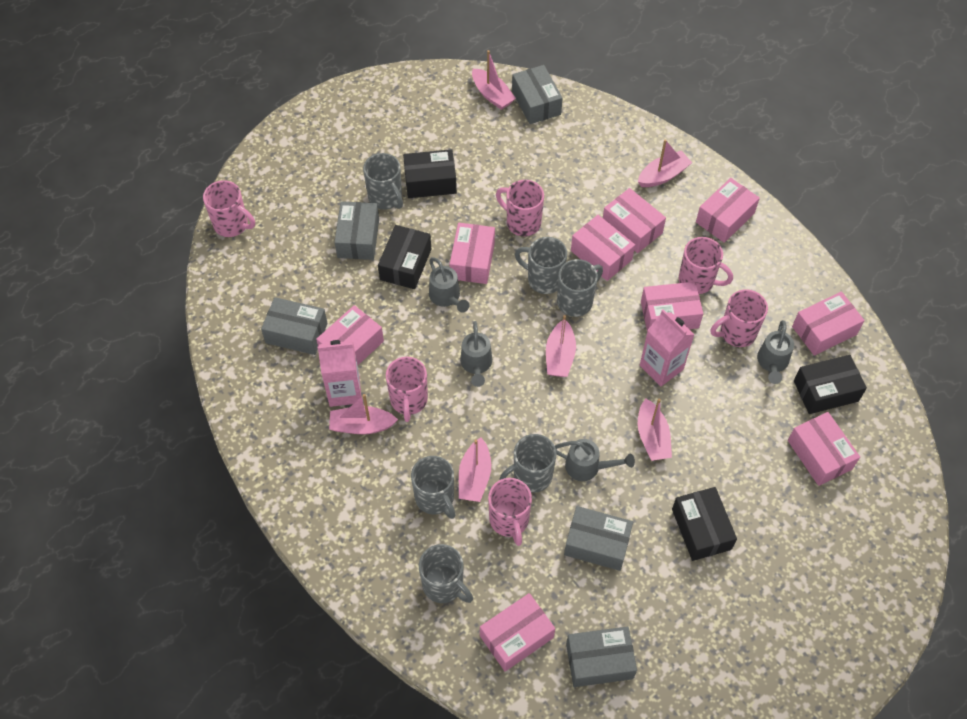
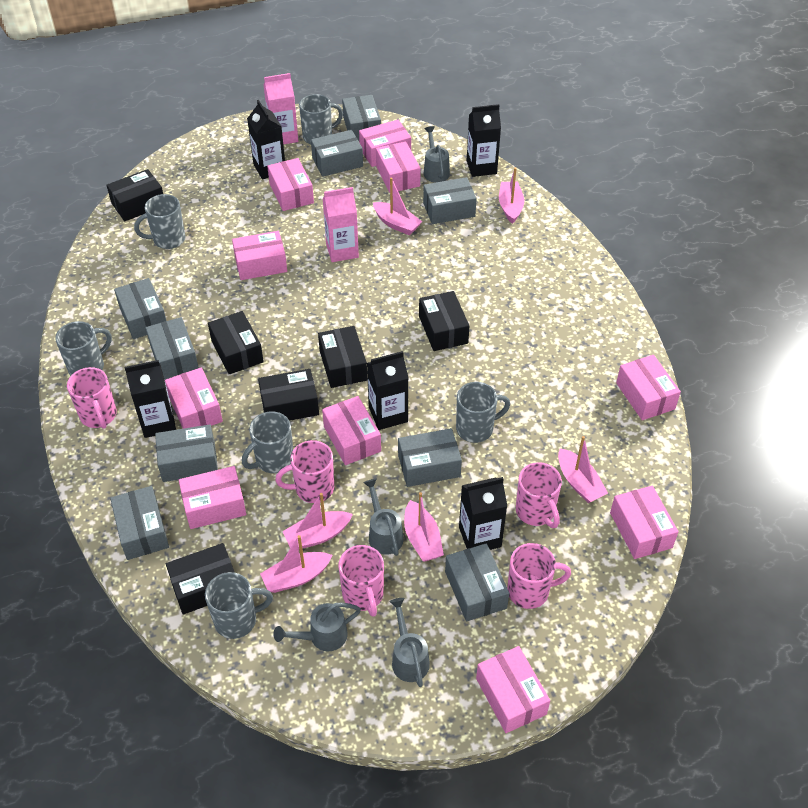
black box: [378,225,431,289] [403,149,457,198] [672,487,737,561] [794,355,867,414] = 4 -> [106,169,163,221] [166,543,235,615] [208,311,264,374] [258,369,319,421] [318,326,367,388] [419,291,469,351] = 6
black carton: none = 0 -> [125,360,176,438] [247,100,285,179] [367,351,408,430] [459,477,507,550] [467,104,501,177] = 5
grey box: [261,297,328,355] [334,201,379,260] [512,65,563,124] [564,506,633,571] [566,626,637,687] = 5 -> [110,486,169,560] [114,278,166,339] [146,317,199,380] [155,424,218,482] [311,130,363,177] [342,95,381,141] [398,428,462,487] [423,177,477,224] [445,543,509,621] = 9
pink box: [316,305,384,365] [450,223,495,284] [480,593,555,671] [571,215,635,281] [603,188,666,253] [641,282,703,330] [696,178,760,243] [788,412,860,486] [792,292,865,356] = 9 -> [165,367,223,429] [179,466,246,529] [232,231,287,280] [267,158,314,211] [322,396,381,465] [359,120,411,167] [376,141,421,193] [476,646,550,733] [610,486,679,559] [616,355,681,420] = 10
pink mug: [203,180,255,237] [386,357,428,422] [488,478,532,546] [496,180,544,236] [679,237,733,294] [711,289,768,347] = 6 -> [67,367,117,429] [275,440,334,503] [338,545,384,617] [507,543,571,609] [516,462,562,528] = 5

